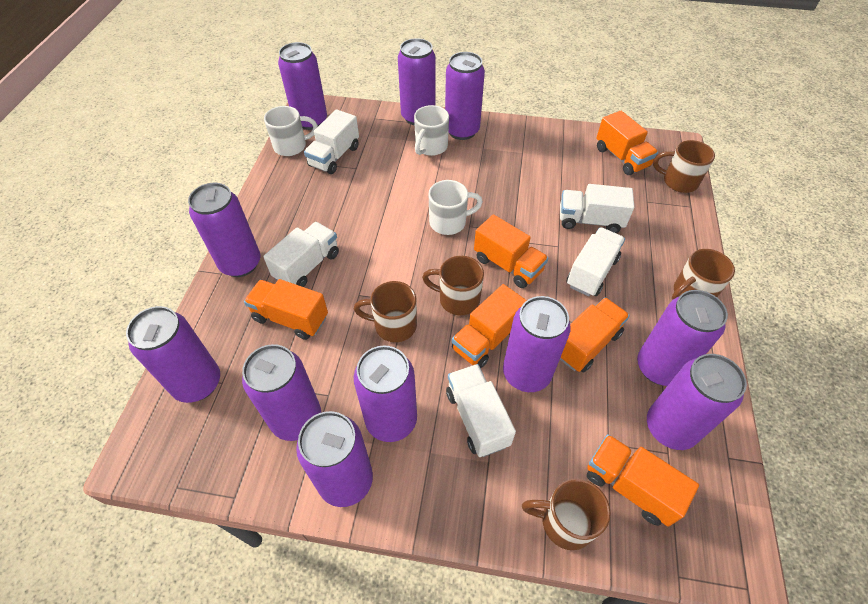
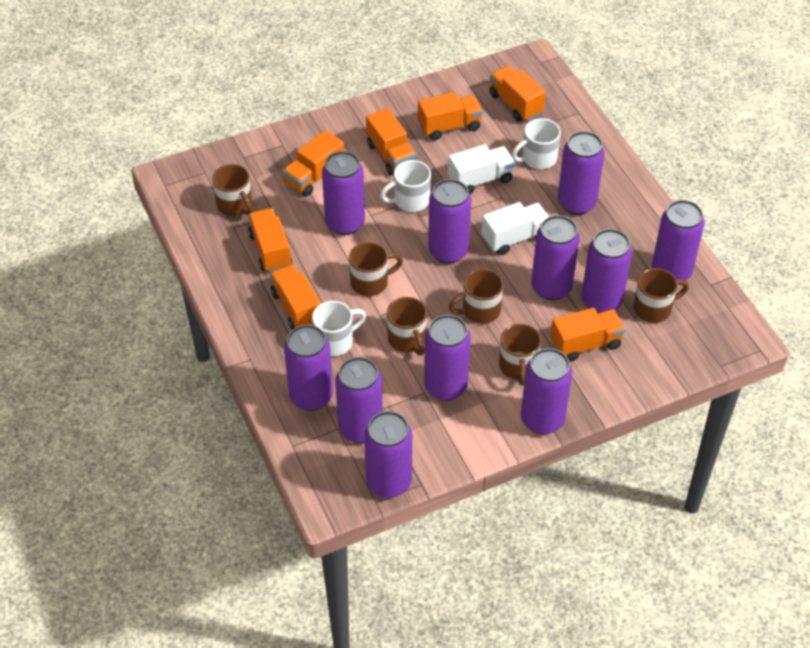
brown mug: [354,281,417,342] [422,256,484,315] [522,479,611,550] [653,140,715,193] [672,249,735,299] = 5 -> [212,164,253,216] [349,242,403,296] [387,297,427,355] [449,269,503,324] [499,324,541,386] [633,268,689,323] = 6
orange truck: [244,279,328,340] [452,284,527,368] [474,215,548,288] [560,297,630,372] [587,434,699,527] [596,111,658,175] = 6 -> [248,208,292,273] [270,264,321,330] [283,130,344,196] [366,108,416,176] [418,92,483,140] [489,66,546,122] [550,308,625,362] = 7
white truck: [263,222,339,287] [304,109,359,174] [446,364,516,457] [560,184,634,233] [566,227,625,296] = 5 -> [448,144,515,194] [481,202,549,255] = 2

